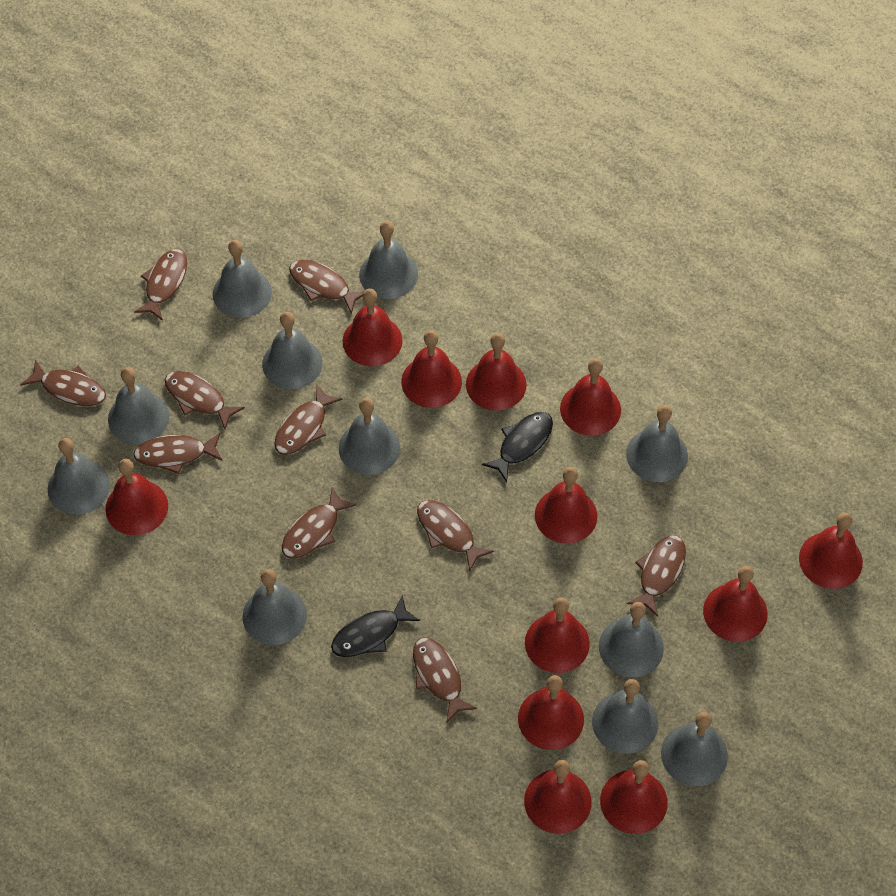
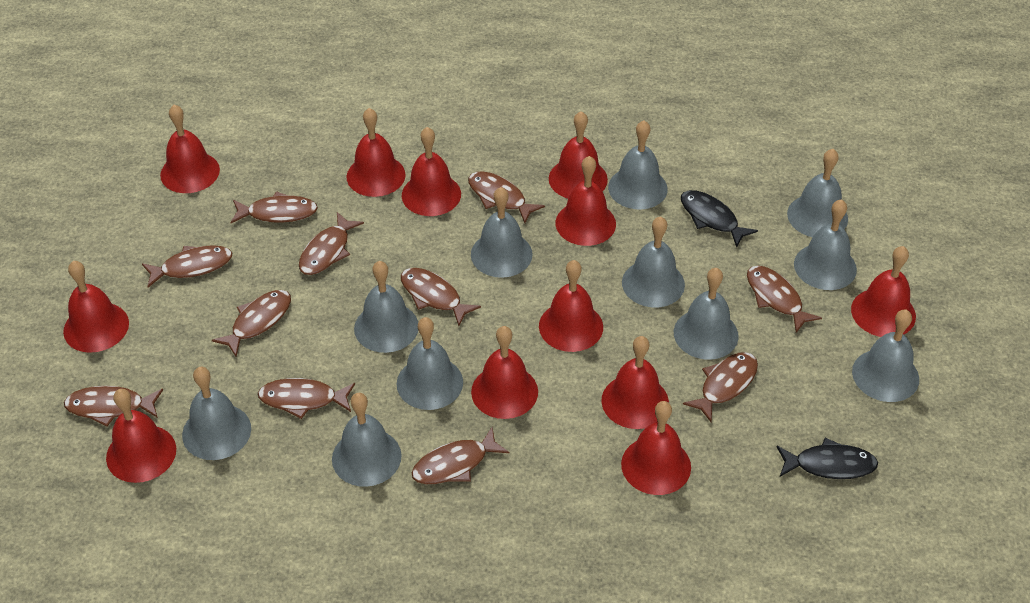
brown fish: [21,360,106,406] [133,433,222,474] [134,249,187,321] [165,371,245,429] [274,385,343,455] [282,487,357,559] [289,260,364,314] [413,637,477,722] [417,500,494,571] [627,535,686,617] = 10 -> [64,386,163,427] [142,245,232,288] [212,290,291,357] [230,191,318,223] [258,378,355,419] [299,212,364,275] [401,268,481,326] [412,427,509,484] [468,171,545,223] [683,352,758,422] [747,265,822,333] = 11

